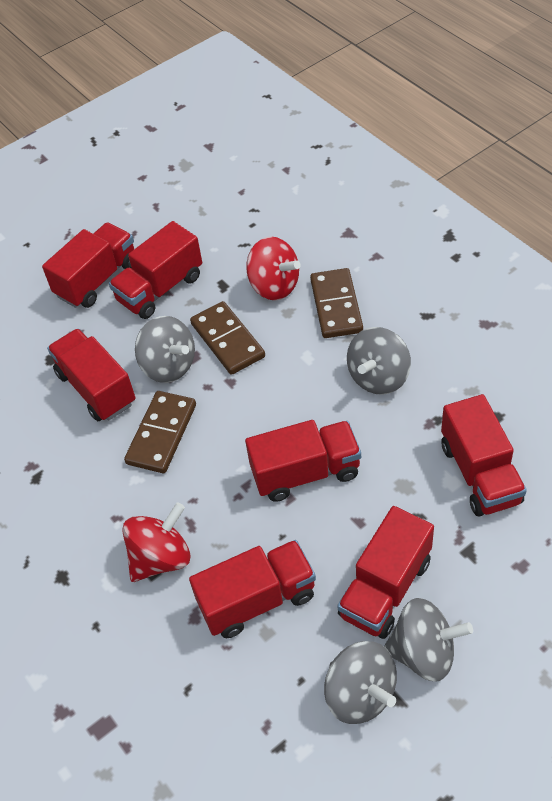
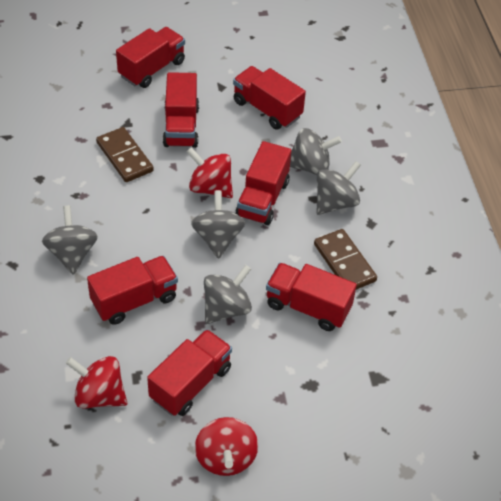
brown domino: [124,391,196,473] [190,301,265,375] [310,268,363,338] = 3 -> [96,127,154,182] [314,229,377,290] = 2
grey spinning top: [135,316,195,383] [324,641,397,724] [347,327,411,395] [384,598,473,682] = 4 -> [42,205,98,275] [191,190,245,259] [204,265,252,324] [290,128,342,175] [316,161,361,215] = 5
red spinning top: [123,502,190,582] [246,237,300,300] = 2 -> [66,356,127,409] [187,147,233,198] [195,417,258,476] = 3

